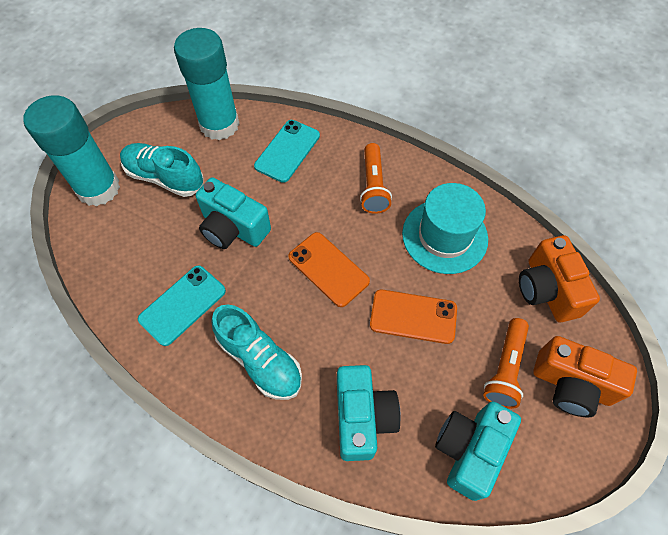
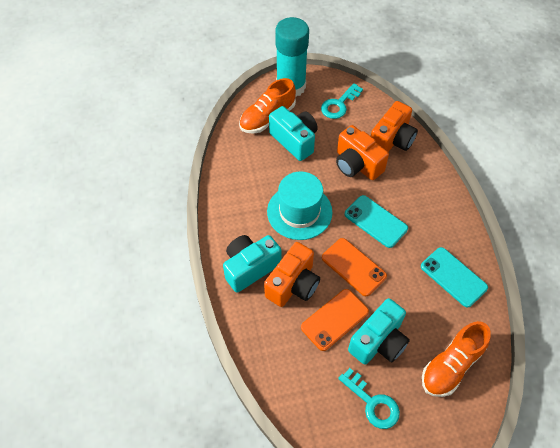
orange camera: [519,235,600,322] [533,336,637,417] = 2 -> [264,242,320,307] [336,125,389,180] [371,101,418,152] = 3
orange flashlight: [360,143,392,214] [483,318,529,409] = 2 -> none = 0
orange shoe: none = 0 -> [239,78,296,134] [422,321,491,397] = 2
turquoise glue stick: [23,95,120,206] [174,28,240,140] = 2 -> [275,17,309,97] = 1
turquoise key: none = 0 -> [321,83,363,119] [338,368,400,429] = 2
turquoise shoe: [120,143,204,197] [211,305,302,400] = 2 -> none = 0

